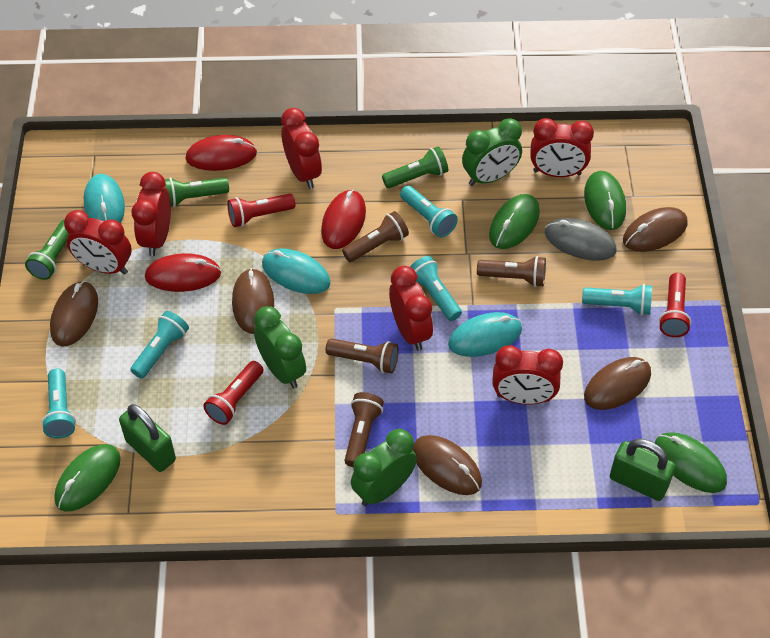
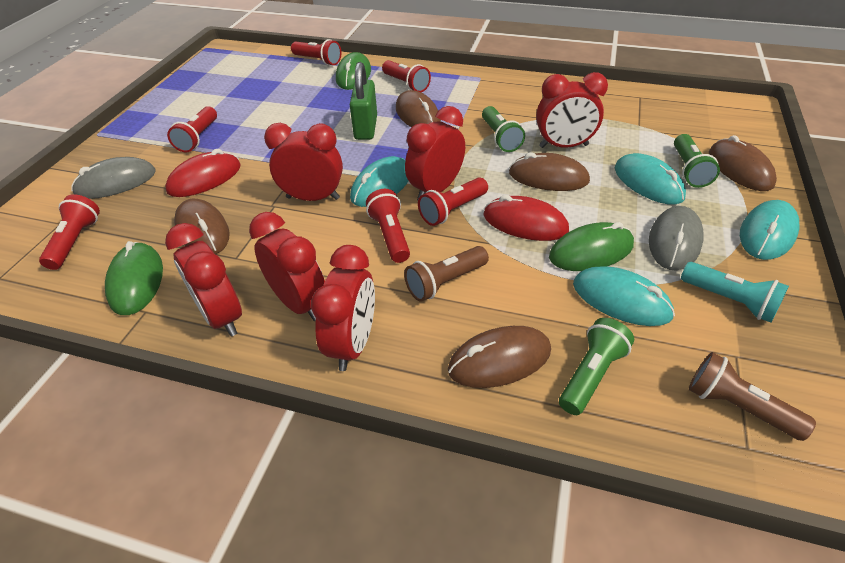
brown flashlight: [326,338,399,374] [342,211,409,262] [344,392,384,467] [477,256,546,287] = 4 -> [404,246,489,302] [689,352,816,441] = 2
green clock: [254,306,306,389] [351,429,417,506] [462,118,522,186] = 3 -> none = 0
green mouse: [54,444,121,512] [489,194,540,249] [584,171,626,230] [654,432,727,493] = 4 -> [105,241,163,315] [336,52,371,90] [549,222,634,271] = 3
green padlock: [119,404,176,472] [610,439,676,501] = 2 -> [350,62,377,140] = 1
grey mouse: [545,218,617,261] = 1 -> [71,157,156,199] [649,206,704,271] = 2
red flashlight: [203,361,264,425] [227,194,296,227] [659,273,691,337] = 3 -> [39,194,100,270] [167,106,217,152] [291,39,341,66] [366,189,410,263] [382,60,431,92] [418,177,488,226] = 6
red mouse: [145,253,221,292] [185,135,257,171] [321,190,366,249] = 3 -> [165,149,241,197] [483,195,569,241] = 2
turquoise flashlight: [41,369,76,438] [130,311,189,379] [400,186,458,238] [410,256,462,321] [582,284,652,315] = 5 -> [681,262,789,323] = 1
turquoise mouse: [84,174,125,223] [262,248,331,294] [448,312,522,357] = 3 -> [350,156,408,207] [573,266,675,326] [615,153,686,205] [740,200,799,260] = 4

